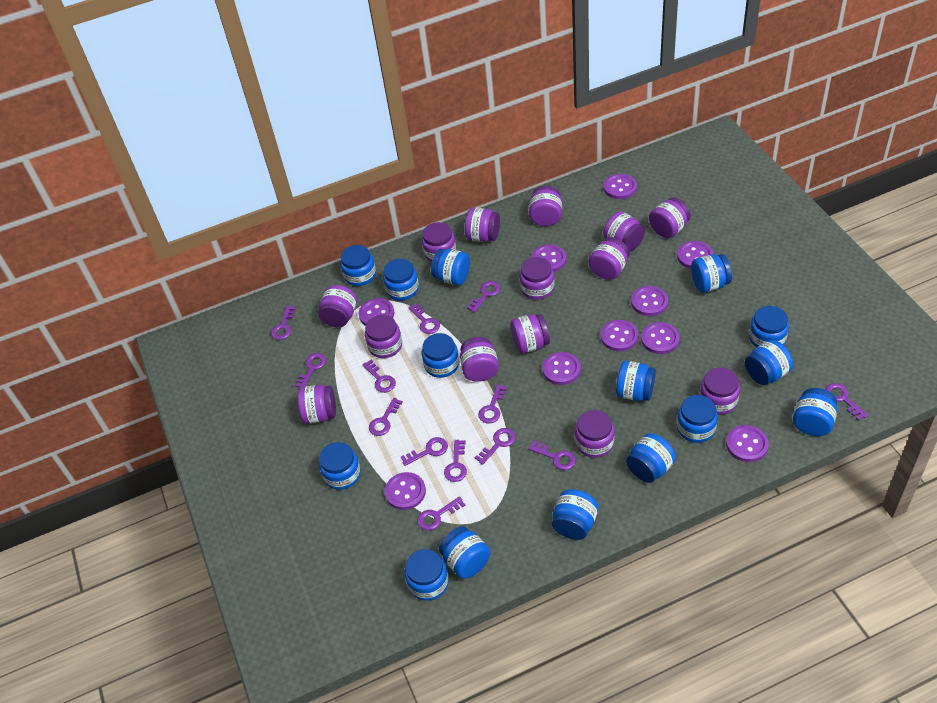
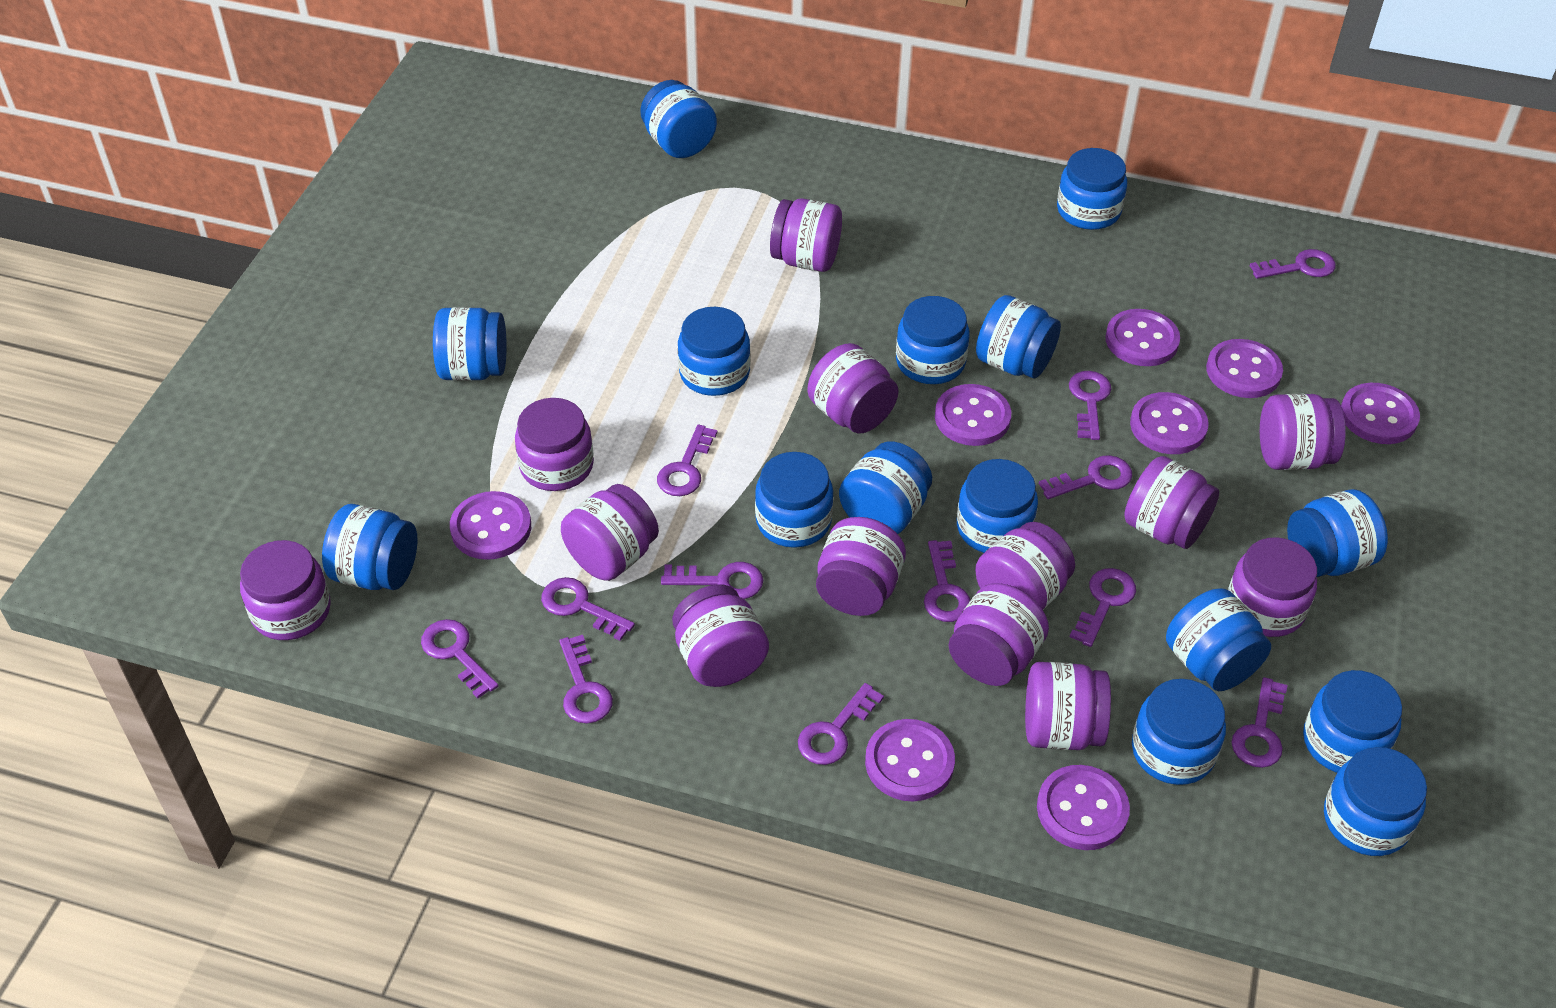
purple button: [358,298,395,326] [385,472,426,510] [531,245,566,272] [542,352,581,385] [601,320,638,352] [603,174,637,199] [631,286,668,316] [641,322,679,354] [677,241,713,269] [726,425,769,462] = 10 -> [450,491,531,560] [865,719,955,801] [935,384,1011,446] [1037,765,1130,850] [1105,309,1180,366] [1130,392,1209,454] [1206,339,1283,398] [1341,383,1420,444] = 8
purple jar: [298,385,336,424] [318,285,357,327] [365,315,402,358] [422,222,456,262] [460,337,499,382] [465,207,500,242] [511,314,550,353] [519,257,554,300] [529,186,562,226] [575,410,614,458] [588,237,629,280] [603,211,645,252] [649,198,691,238] [700,367,740,415] = 14 -> [240,540,331,640] [515,398,594,491] [561,484,659,581] [672,584,769,687] [770,199,842,272] [808,343,899,434] [816,517,906,616] [948,583,1049,686] [975,522,1075,610] [1025,662,1111,750] [1124,456,1219,549] [1228,537,1317,637] [1260,394,1346,470] = 13
purple key: [271,306,296,340] [294,353,326,388] [362,360,396,393] [369,398,403,436] [401,437,448,466] [408,303,440,334] [417,496,466,531] [444,440,467,482] [467,281,500,312] [475,428,516,465] [478,385,507,423] [528,440,576,470] [825,383,868,421] = 13 -> [421,619,498,699] [541,577,635,641] [559,635,613,724] [657,425,717,496] [661,562,763,599] [798,683,884,765] [924,540,970,622] [1039,455,1132,499] [1069,371,1111,440] [1070,568,1136,647] [1231,677,1288,768] [1250,249,1336,279] = 12

